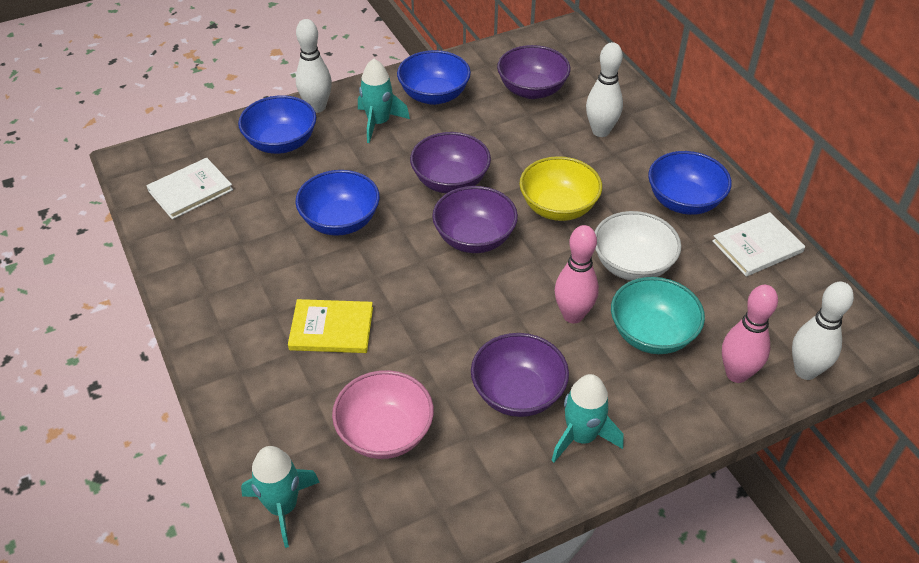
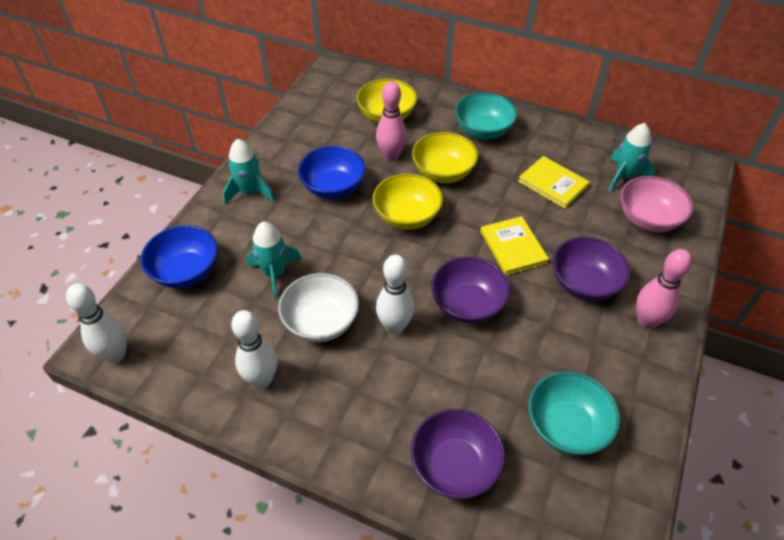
blue bowl: [238,95,316,154] [296,170,380,236] [397,50,471,105] [648,151,732,215] = 4 -> [140,225,218,288] [298,146,366,199] = 2
purple bowl: [410,132,491,193] [432,186,518,253] [471,333,569,417] [497,45,570,99] = 4 -> [410,409,505,499] [431,257,510,323] [553,237,631,301] = 3
turquoise bowl: [611,277,705,354] = 1 -> [455,92,517,139] [528,371,620,455] = 2
white book: [146,158,233,220] [712,212,805,277] = 2 -> none = 0
yellow book: [288,299,373,353] = 1 -> [480,216,549,275] [518,156,590,209] = 2
yellow bowl: [519,156,602,221] = 1 -> [356,79,417,123] [373,174,443,230] [412,132,478,183] = 3

